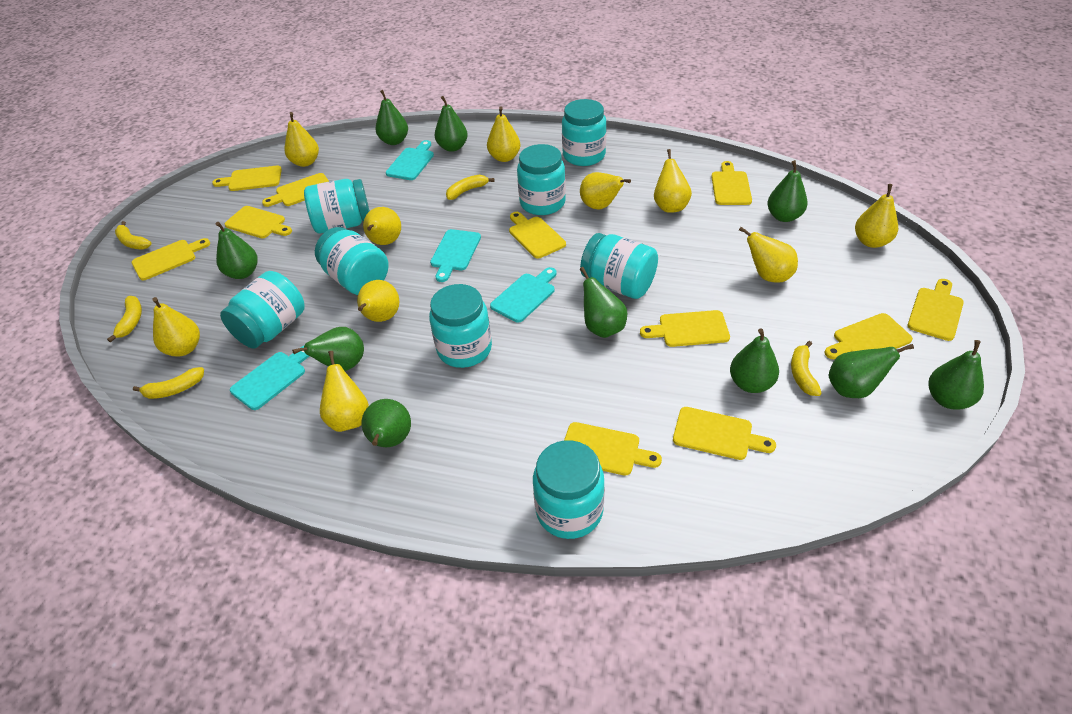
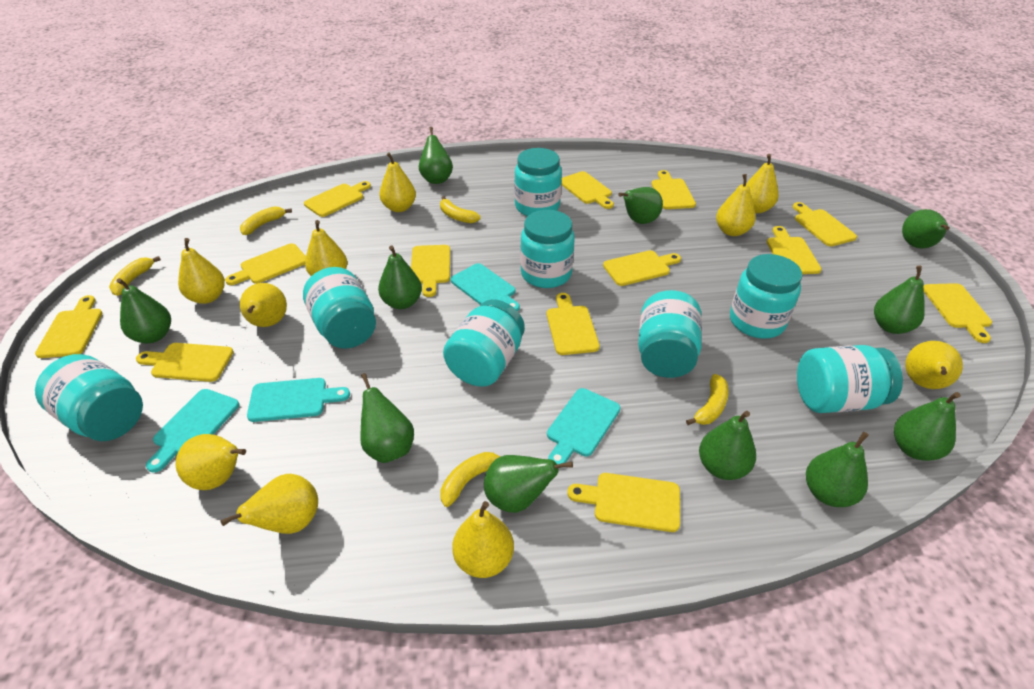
green pear: [215,222,258,279] [292,327,364,371] [361,399,411,447] [376,90,408,145] [435,96,468,152] [580,267,627,338] [730,329,779,393] [767,160,808,222] [828,344,914,398] [928,340,984,410] = 10 -> [117,278,171,343] [360,373,414,463] [378,246,422,309] [419,127,453,184] [484,455,573,513] [618,187,663,224] [699,411,756,480] [806,432,869,507] [874,266,925,334] [894,392,961,461] [902,209,950,248] = 11
yellow cutting board: [132,238,210,280] [212,166,282,191] [225,206,292,238] [262,173,329,207] [509,212,566,259] [564,422,662,476] [640,310,730,347] [673,407,776,460] [711,161,752,205] [825,313,913,359] [908,279,964,341] = 11 -> [35,295,102,358] [136,343,234,382] [225,243,306,285] [304,181,371,217] [411,245,450,297] [547,293,600,355] [562,171,614,209] [567,473,680,532] [603,250,681,286] [651,170,696,209] [767,226,822,274] [793,202,857,246] [923,283,992,343] = 13

